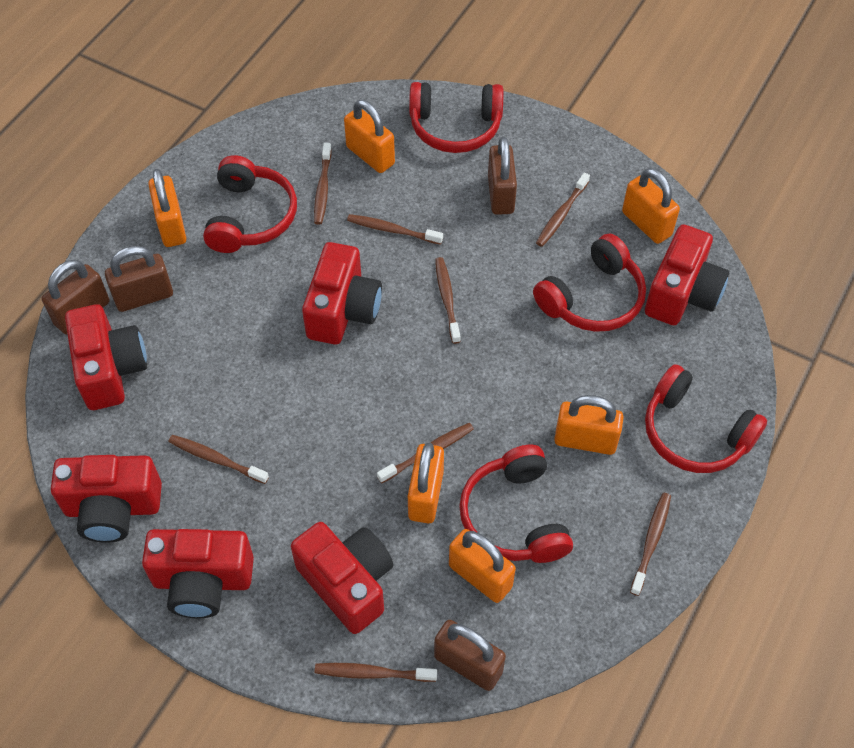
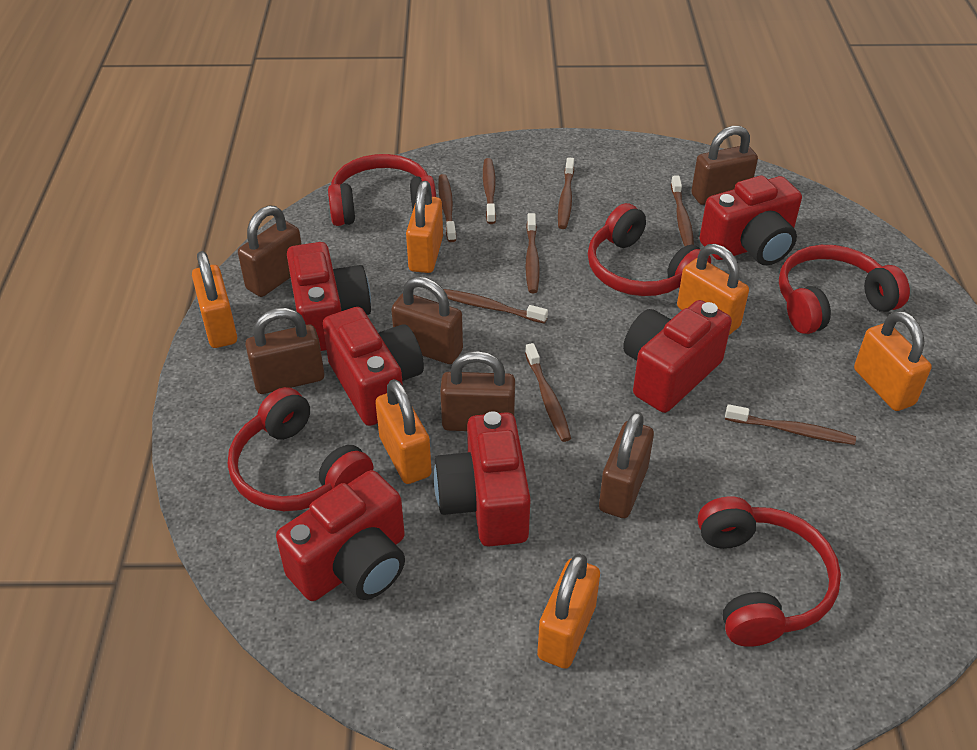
brown padlock: [42,260,109,334] [105,246,173,312] [434,620,506,691] [488,137,517,215] = 4 -> [238,205,302,297] [245,308,324,394] [391,276,463,364] [440,351,515,431] [599,411,654,518] [691,126,758,205] = 6

